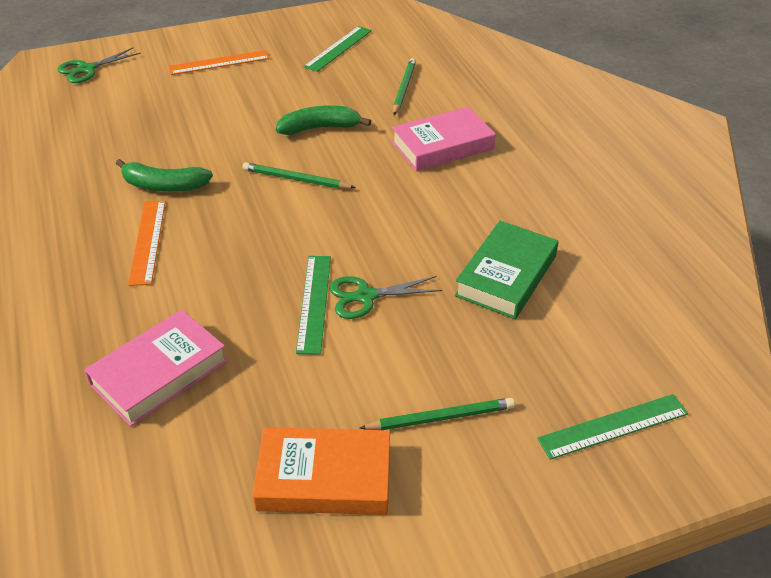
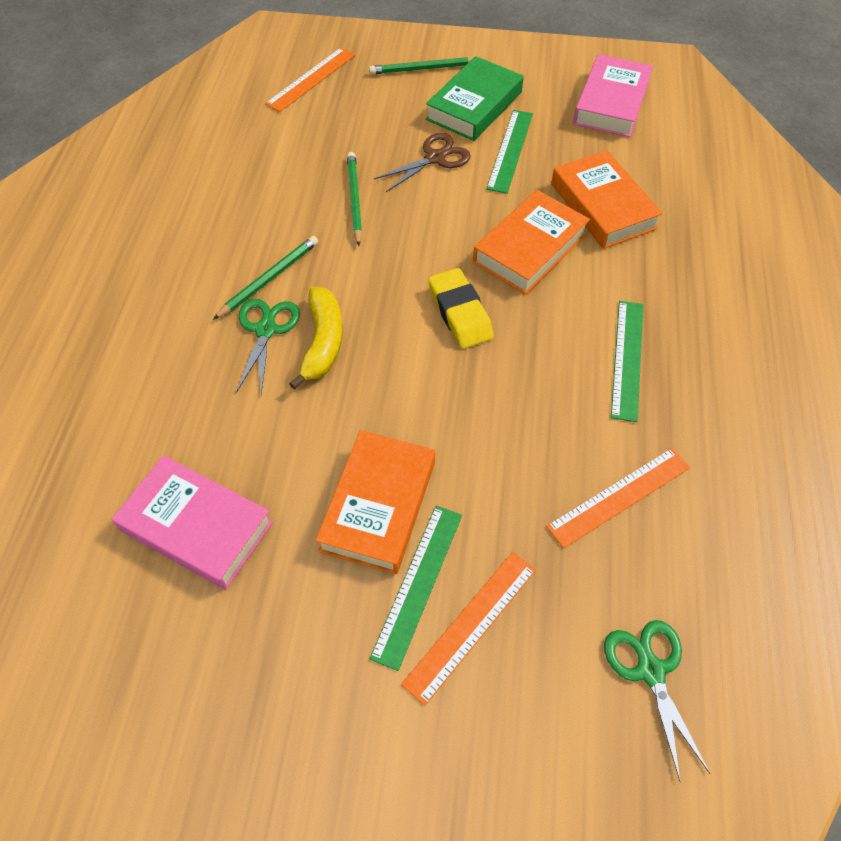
brown scissors: none = 0 -> [374,133,471,192] = 1
green banana: [116,159,213,192] [276,105,371,135] = 2 -> none = 0
orange book: [252,427,390,515] = 1 -> [316,430,435,574] [473,190,590,294] [551,150,663,249] = 3
orange ruler: [128,200,166,286] [168,50,270,75] = 2 -> [265,48,355,112] [401,552,536,706] [546,448,690,548] = 3
yellow banana: none = 0 -> [289,287,343,390] = 1
yellow eraser: none = 0 -> [428,268,494,349] = 1

